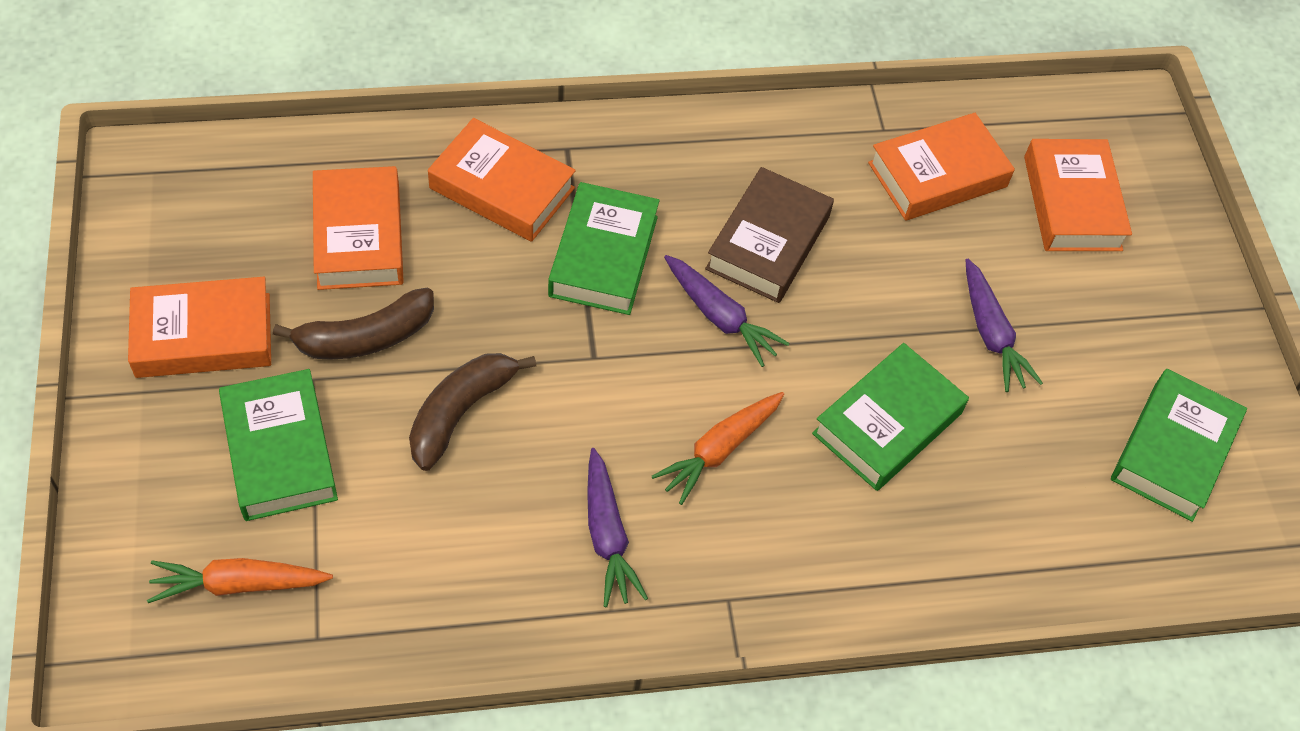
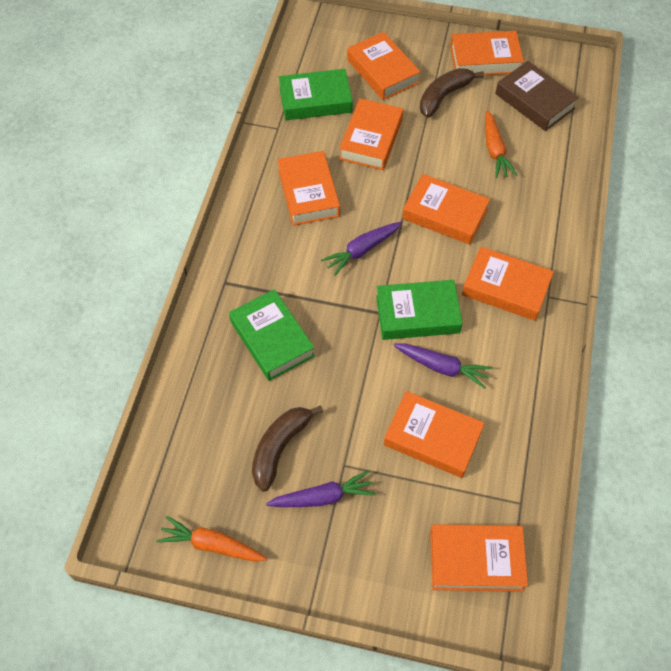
green book: [219,369,338,521] [548,182,660,315] [812,343,969,491] [1111,369,1247,522] = 4 -> [229,289,315,381] [279,69,353,120] [376,280,463,340] = 3
orange book: [128,277,271,378] [313,166,404,290] [428,118,576,242] [868,113,1015,221] [1024,139,1132,251] = 5 -> [277,151,340,226] [339,98,403,170] [347,32,421,100] [384,391,485,478] [402,174,490,245] [430,524,528,592] [450,31,524,75] [462,246,554,321] = 8

